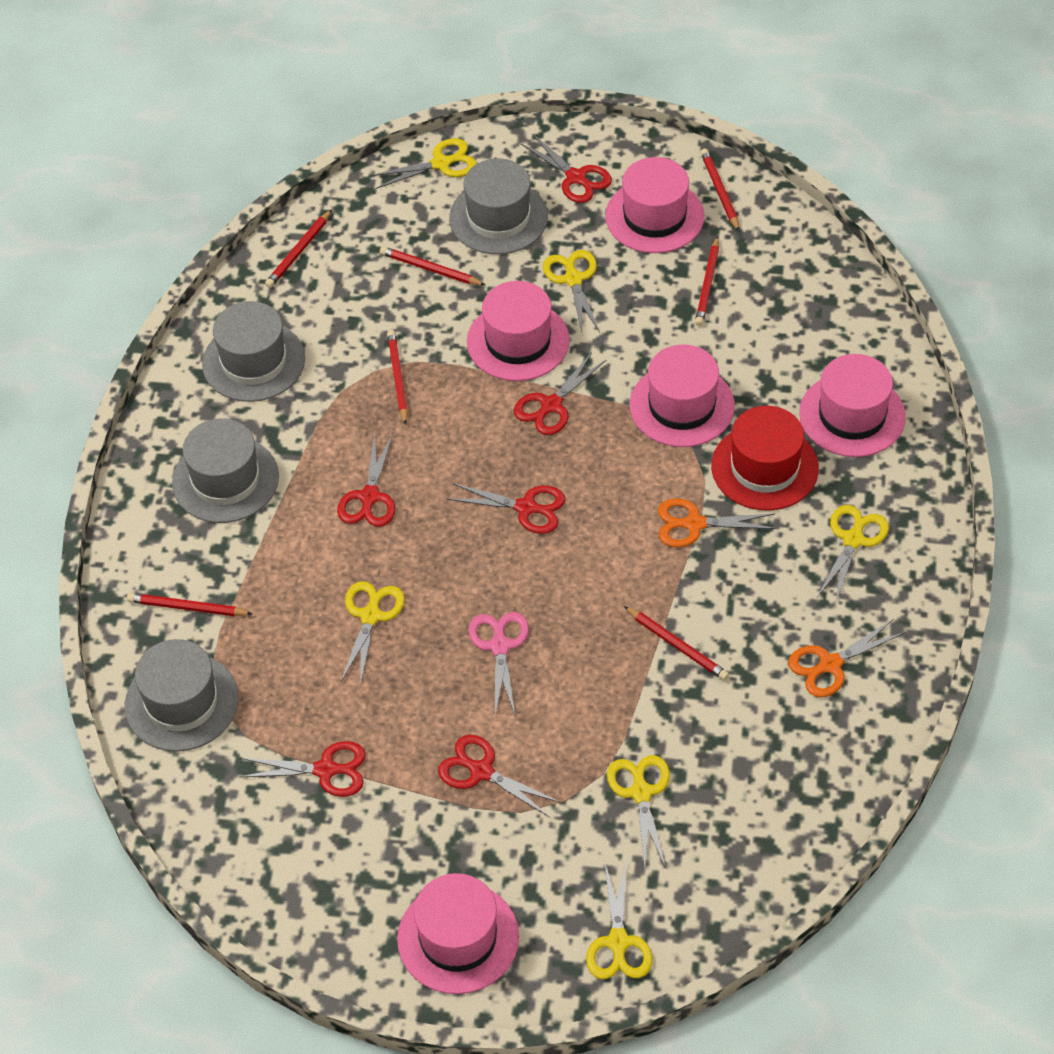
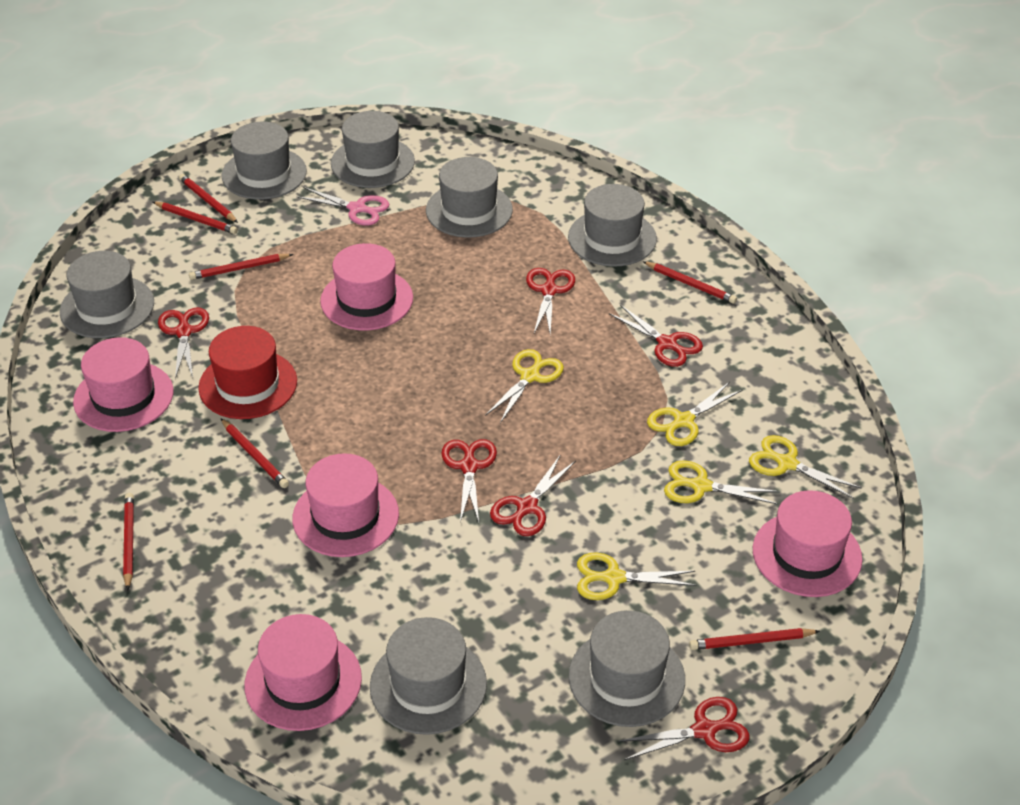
grey hat: [125,639,239,752] [172,418,279,523] [202,301,305,402] [449,158,548,254] = 4 -> [60,251,154,338] [222,122,307,199] [331,111,415,188] [370,617,487,735] [426,157,513,238] [568,184,657,267] [569,610,685,727] = 7
orange scissors: [658,498,777,547] [788,619,905,697] = 2 -> none = 0
yellow scissors: [341,581,405,686] [370,138,477,189] [543,250,600,332] [586,860,652,979] [607,755,670,868] [817,505,889,602] = 6 -> [485,349,564,423] [577,552,697,600] [647,382,742,446] [664,460,780,505] [749,435,862,499] = 5

